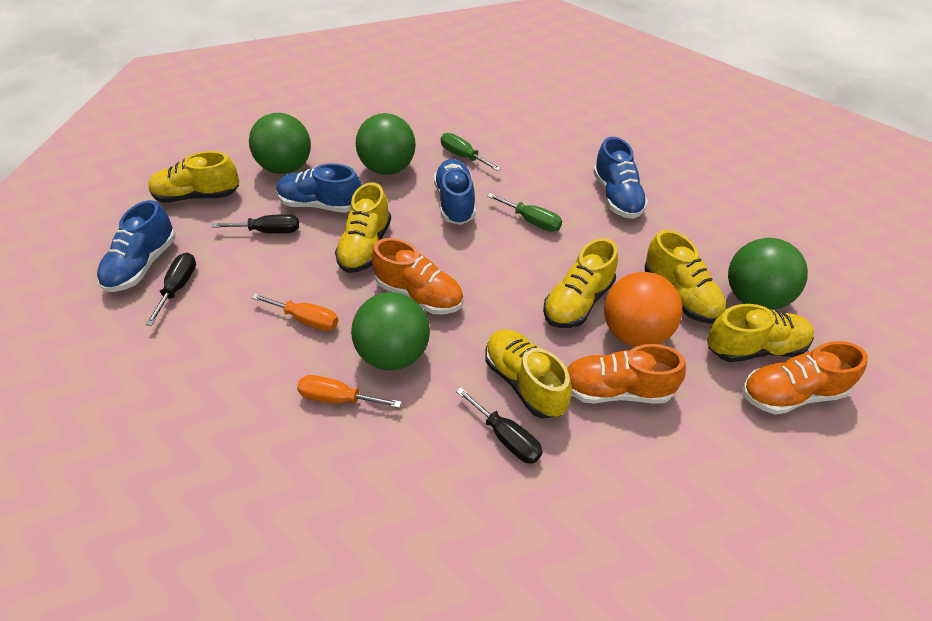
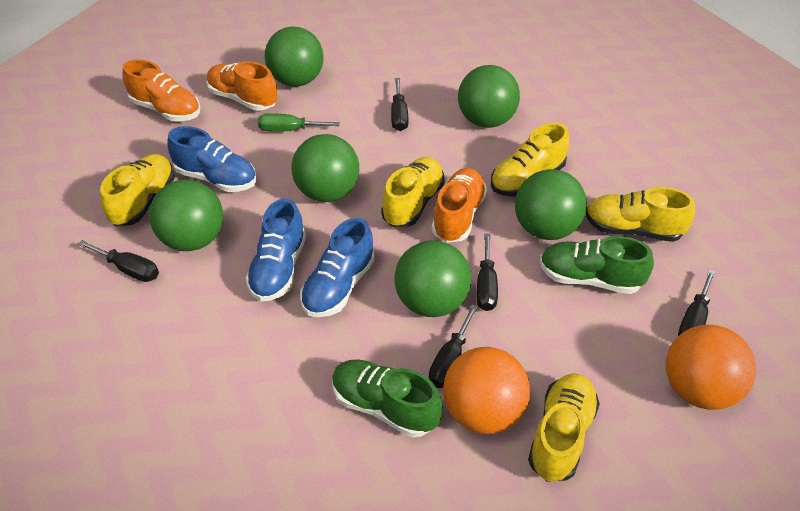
black screwdriver: [145,253,196,326] [212,214,299,234] [456,387,542,464] = 3 -> [78,240,159,282] [391,78,408,131] [429,305,478,388] [477,233,498,311] [678,269,716,336] = 5
blue shoe: [97,200,176,292] [276,163,362,213] [434,159,476,225] [593,137,648,219] = 4 -> [167,126,256,192] [245,198,306,301] [300,218,375,317] = 3
green ball: [249,113,311,174] [351,292,430,370] [356,113,416,175] [728,238,808,310] = 4 -> [149,180,223,251] [265,26,324,87] [291,134,359,202] [394,240,471,317] [458,65,520,128] [515,169,587,240] = 6
green screwdriver: [441,133,501,171] [487,193,562,232] = 2 -> [258,113,340,132] = 1
green shoe: none = 0 -> [332,359,443,438] [540,236,654,294] = 2
orange ball: [604,272,683,347] = 1 -> [443,347,530,434] [666,325,756,410] = 2
orange screwdriver: [251,293,338,331] [297,375,402,408] = 2 -> none = 0
yellow shoe: [148,151,239,203] [335,183,391,273] [485,330,572,419] [543,238,618,328] [645,230,726,324] [707,304,814,362] = 6 -> [100,154,174,226] [381,157,445,227] [491,123,570,197] [528,373,600,482] [586,187,695,242] = 5

